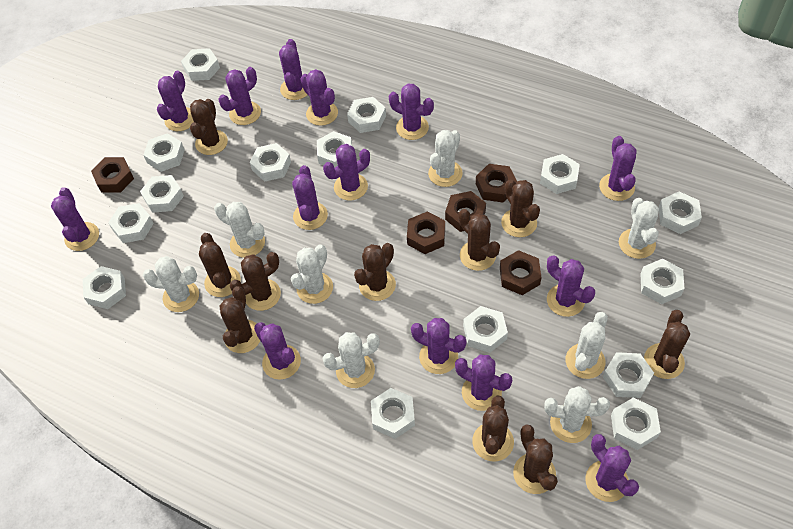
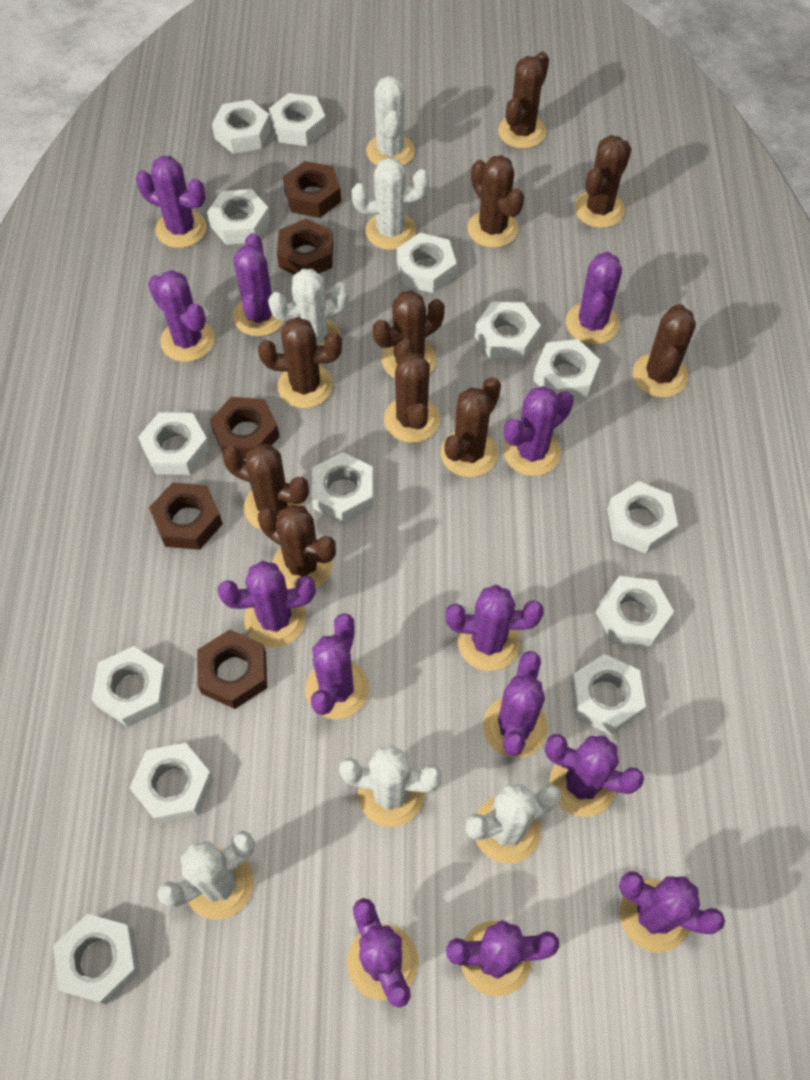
purple cactus: [51,187,99,251] [157,71,194,131] [219,67,261,125] [254,322,301,380] [279,39,307,100] [292,165,328,230] [300,69,338,126] [323,144,370,200] [389,84,434,140] [411,318,466,374] [455,355,512,411] [547,255,595,317] [585,434,639,502] [599,136,637,201] = 14 -> [136,156,207,248] [148,270,215,362] [218,561,316,647] [233,233,285,337] [305,613,369,720] [347,898,418,1008] [445,585,544,671] [446,920,559,997] [483,651,548,758] [504,386,574,476] [545,734,644,817] [566,251,622,345] [619,871,725,953] = 13
white cactus: [143,256,199,312] [214,202,265,258] [291,244,333,304] [322,332,380,388] [428,130,463,187] [544,386,610,443] [566,312,608,379] [619,198,659,259] = 8 -> [157,830,255,920] [268,269,349,346] [339,745,442,827] [351,157,429,250] [366,76,415,166] [465,784,561,864] = 6
white nut: [83,266,126,309] [108,203,154,243] [140,175,184,213] [143,133,185,172] [181,48,220,81] [250,143,291,182] [317,131,352,168] [347,97,386,133] [371,388,415,439] [463,306,508,353] [540,154,580,194] [603,352,654,398] [611,397,661,450] [641,259,684,304] [658,191,702,234] = 15 -> [53,914,140,1005] [92,646,168,727] [130,742,214,824] [138,412,210,475] [207,189,270,245] [212,100,271,154] [269,93,327,146] [311,452,373,524] [397,233,457,293] [475,302,541,360] [533,339,600,399] [571,654,646,735] [596,576,674,648] [607,481,678,554] = 14

